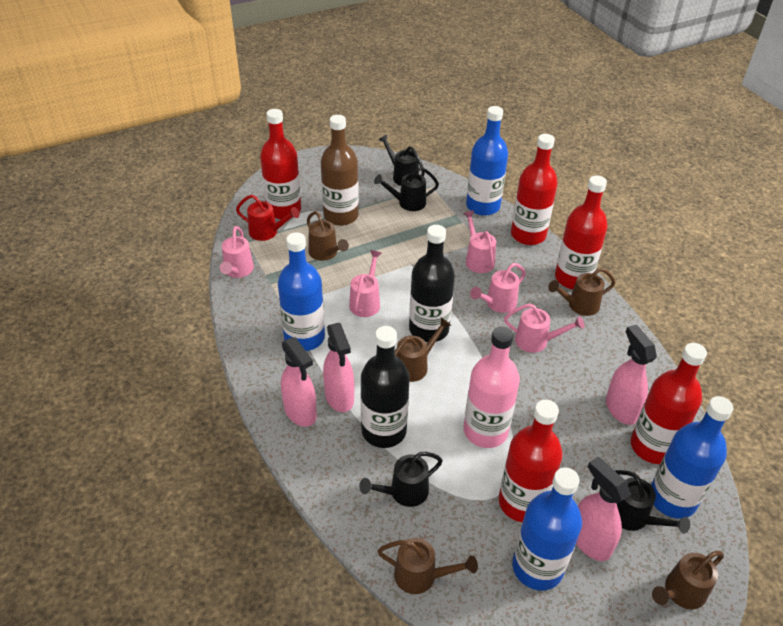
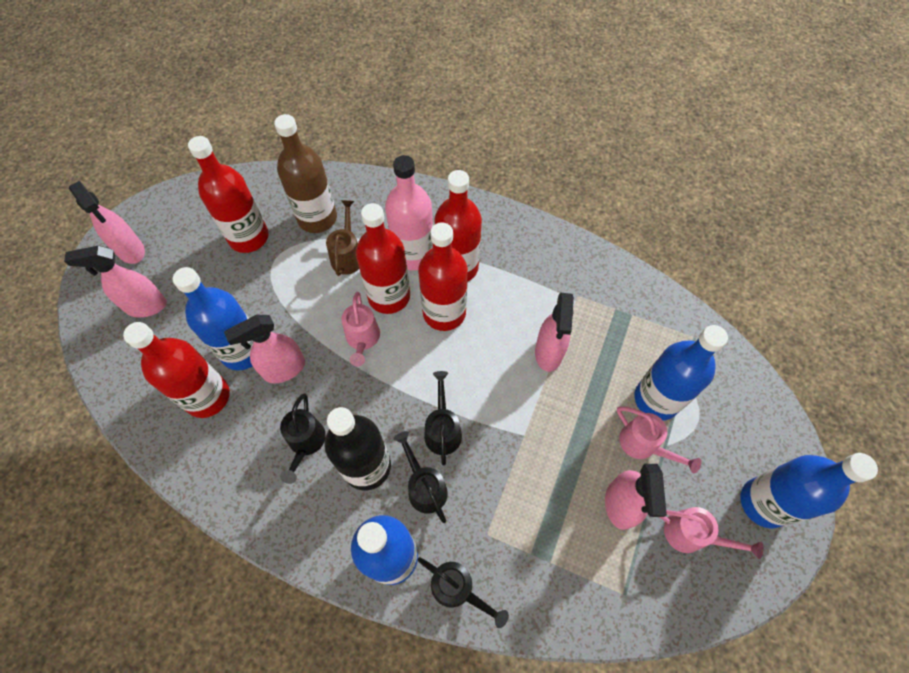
black bottle: [361,326,410,448] [409,225,455,342] = 2 -> [324,407,391,490] = 1
brown watering can: [307,211,349,261] [378,538,478,594] [395,317,451,382] [548,268,616,316] [652,551,724,609] = 5 -> [326,200,359,276] = 1
pink spray bottle: [281,337,317,427] [323,323,354,412] [576,457,631,561] [606,325,657,425] = 4 -> [64,245,167,318] [69,181,145,264] [224,315,305,383] [535,293,574,372] [605,464,667,530] = 5
pink watering can: [220,226,254,278] [349,250,382,317] [463,210,496,273] [470,263,526,313] [504,303,584,353] = 5 -> [341,292,380,367] [617,406,702,473] [660,507,763,559] = 3
red watering can: [236,195,300,241] = 1 -> none = 0

